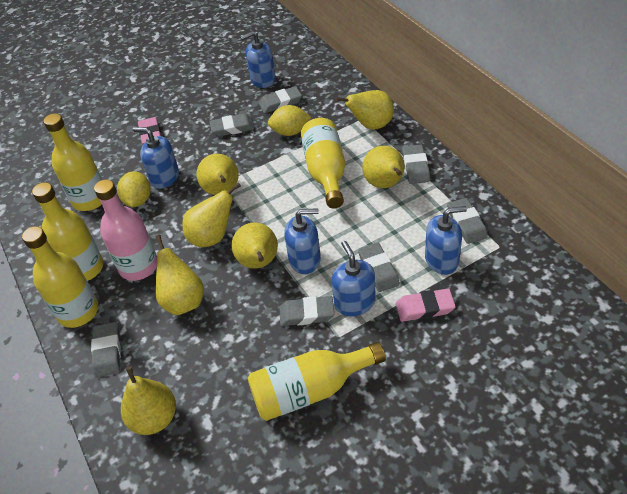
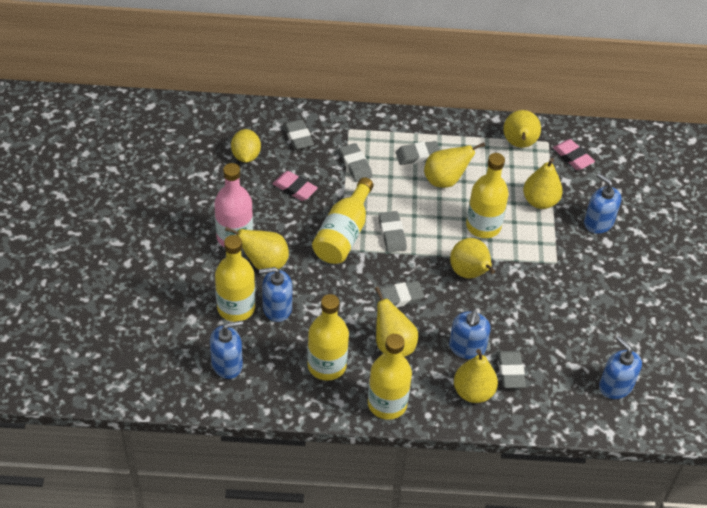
grey eraser: [91,322,121,378] [209,114,255,136] [259,86,302,113] [280,296,334,326] [358,243,400,292] [402,145,430,184] [447,198,488,244] = 7 -> [284,120,314,150] [339,143,373,182] [374,281,424,308] [379,211,407,252] [396,141,440,165] [498,351,526,388] = 6
yellow lemon: [117,171,151,207] [268,105,311,136] = 2 -> [231,129,261,163] = 1

